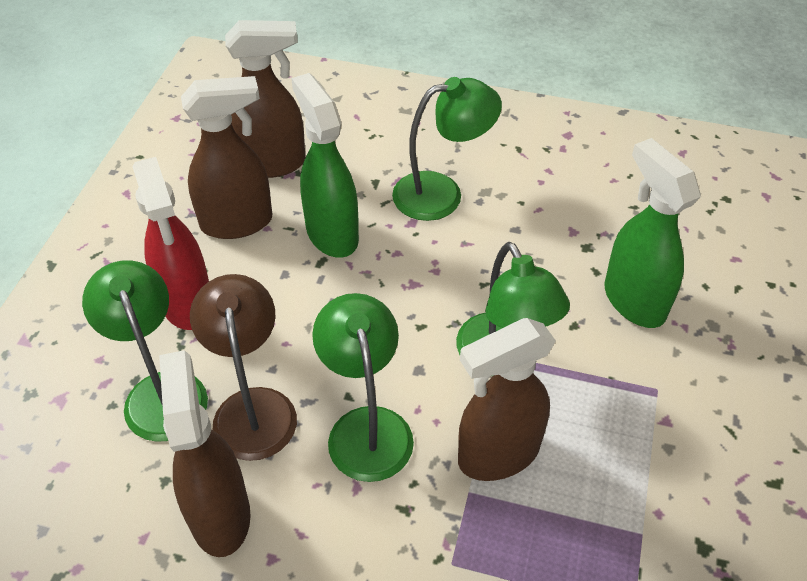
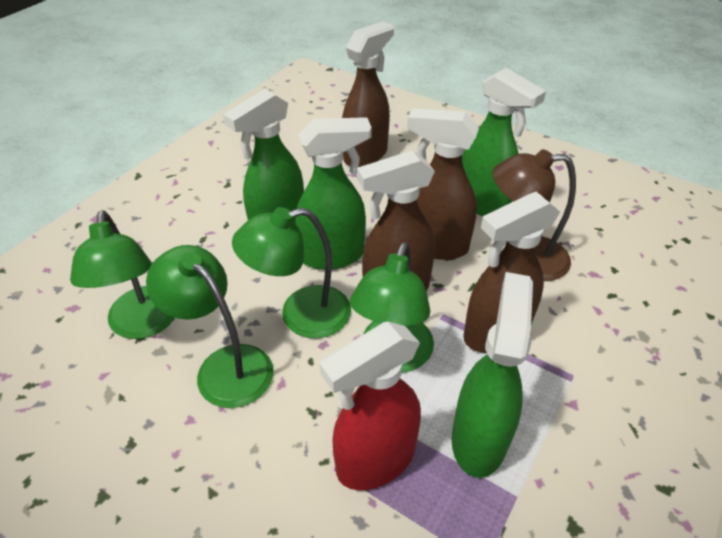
green spray bottle: [291,73,359,258] [604,138,701,328] = 2 -> [223,89,304,223] [295,117,372,270] [452,272,533,478] [462,68,546,216] = 4

